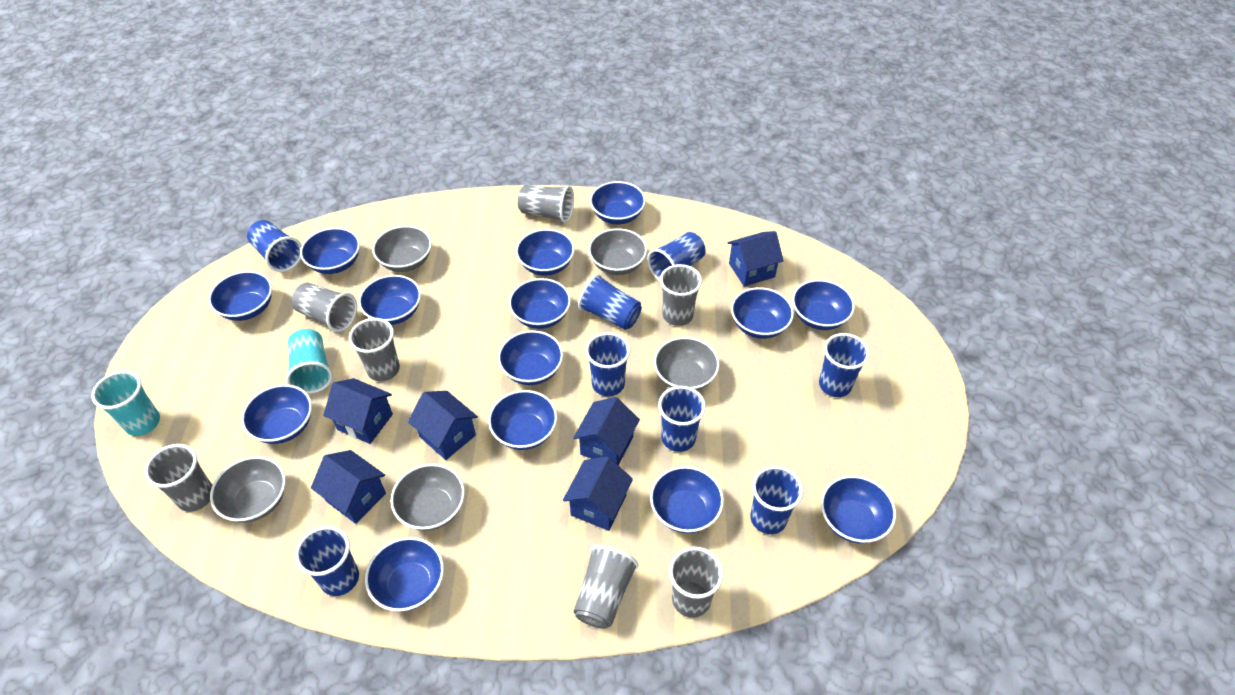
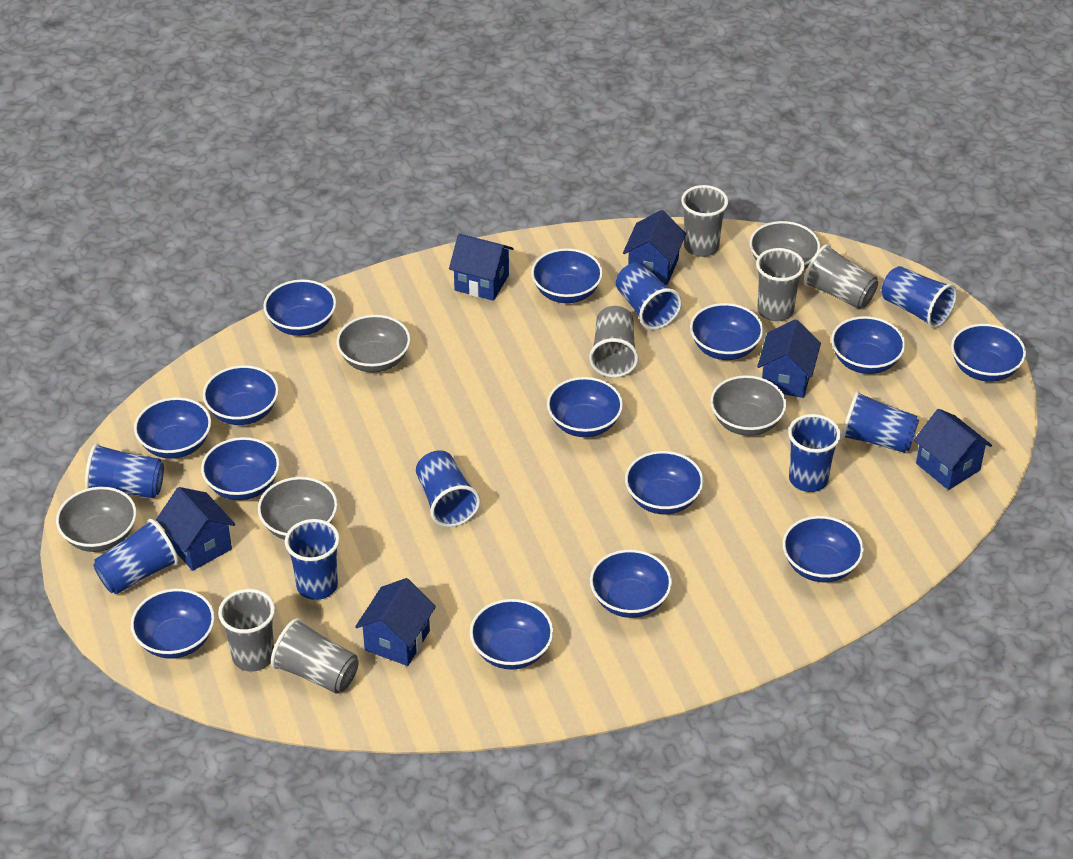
grey cup: [144,444,212,512] [292,283,357,332] [349,318,400,381] [518,185,574,223] [574,545,639,629] [660,264,702,326] [669,547,723,618] = 7 -> [218,589,275,671] [271,618,359,694] [589,306,639,378] [681,185,728,257] [756,248,805,321] [804,244,878,309] = 6
turquoise cup: [91,371,160,436] [286,329,333,394] = 2 -> none = 0

